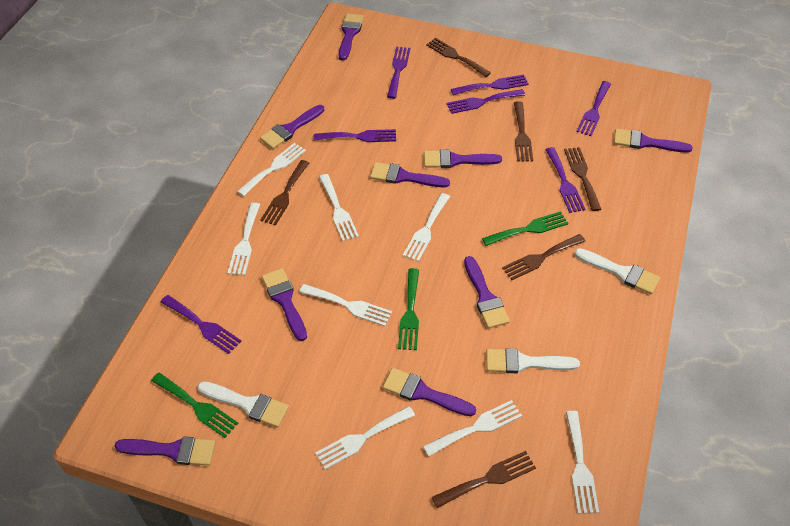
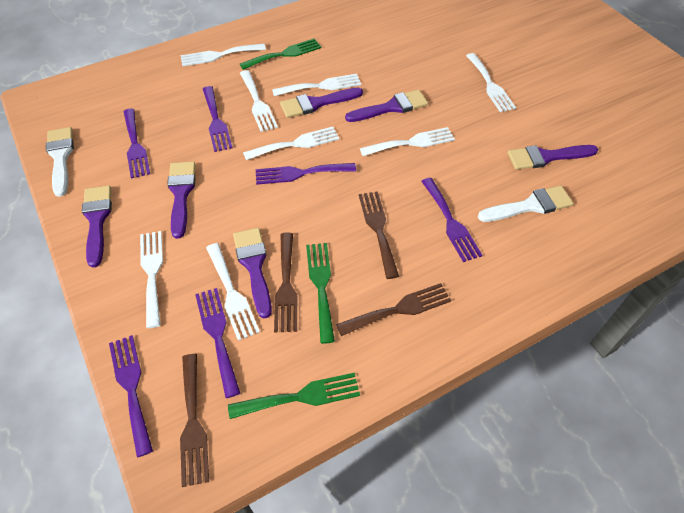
brown fork: [260,160,309,226] [426,38,491,77] [431,451,536,508] [502,234,585,280] [514,101,533,161] [564,147,601,211] = 6 -> [180,354,209,487] [274,233,297,333] [336,283,451,336] [359,191,399,279] = 4
purple brush: [114,436,215,466] [260,105,324,149] [262,268,307,341] [339,13,364,61] [370,162,450,187] [383,368,476,416] [424,149,502,168] [464,256,510,328] [614,129,692,153] = 9 -> [82,185,112,268] [167,161,195,239] [233,228,272,318] [280,88,363,118] [345,90,428,122] [508,145,598,170] = 6
purple fork: [161,295,241,354] [314,129,396,142] [387,47,410,99] [447,89,525,114] [451,74,529,95] [545,147,586,213] [577,81,611,136] = 7 -> [109,335,153,457] [123,109,150,179] [195,288,240,398] [203,86,233,152] [256,163,356,185] [421,178,483,262] = 6
white brush: [197,381,289,427] [486,348,580,373] [575,248,660,294] = 3 -> [46,127,74,197] [478,185,573,222] = 2

